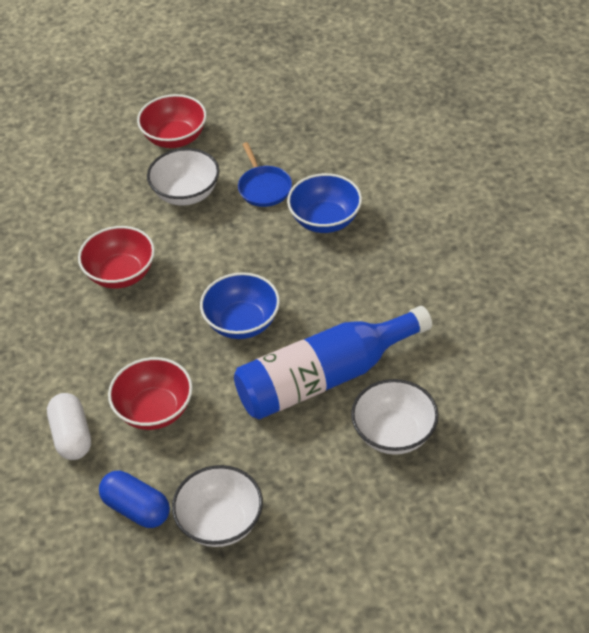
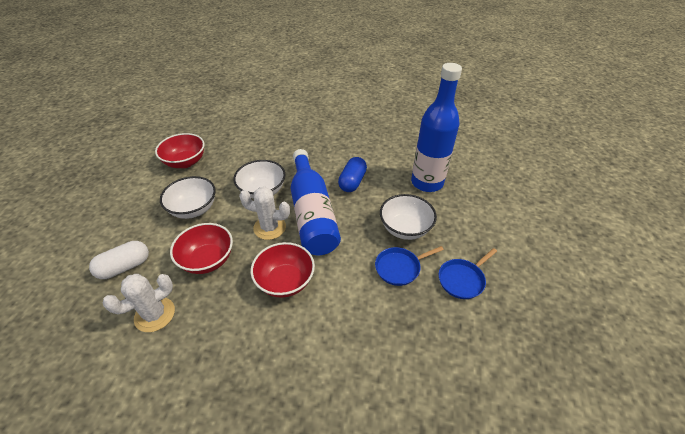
blue bottle: [234,306,432,419] = 1 -> [291,149,341,255] [411,63,462,192] = 2
blue bowl: [200,272,280,339] [287,173,362,233] = 2 -> none = 0
blue pan: [238,142,292,207] = 1 -> [375,246,444,286] [439,248,497,299] = 2
white cactus: none = 0 -> [103,274,175,332] [239,187,290,240] = 2

